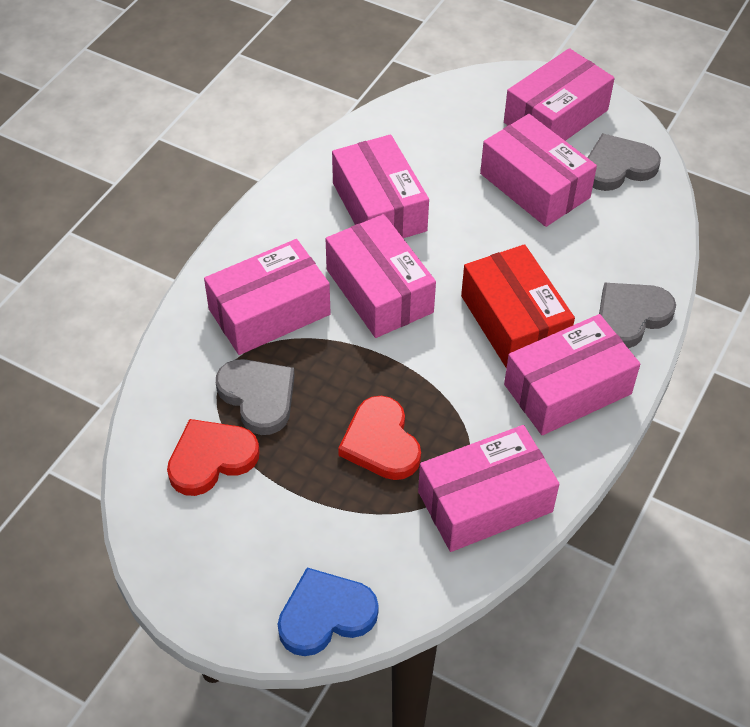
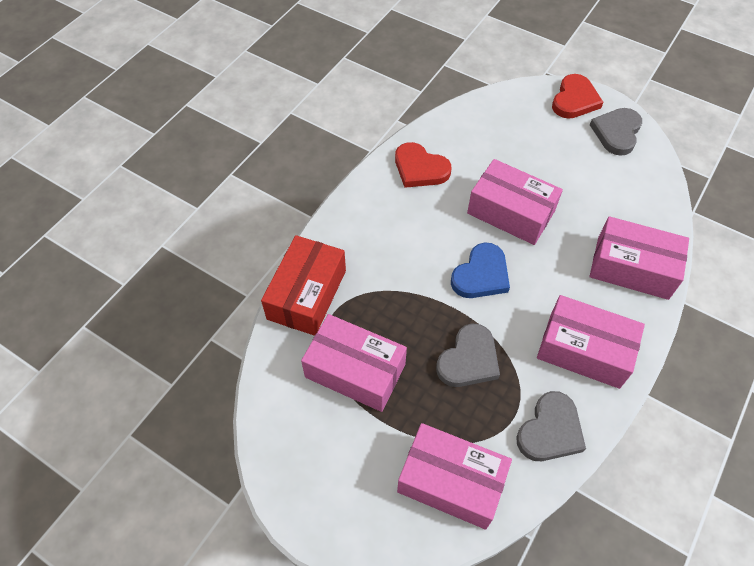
pink box: [204,239,331,355] [326,214,436,338] [332,134,429,238] [418,425,559,552] [480,114,597,227] [504,48,615,141] [504,314,640,435] = 7 -> [301,314,407,412] [397,423,512,530] [467,159,563,245] [537,295,645,389] [590,216,689,300] = 5

